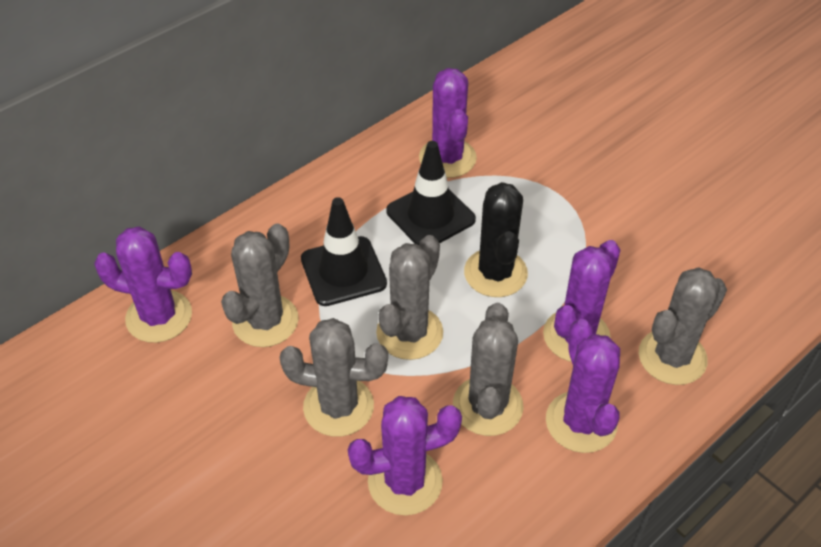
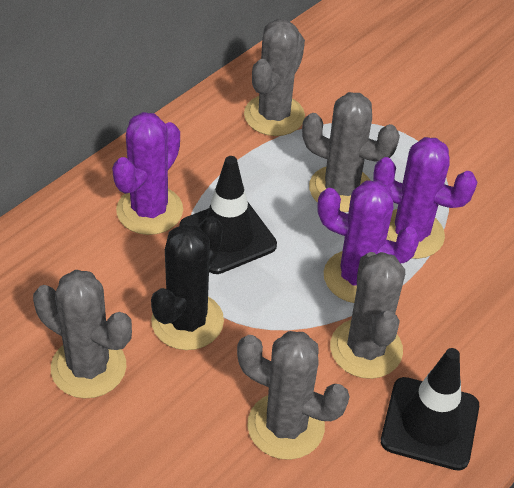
purple cactus: [94,226,192,343] [348,396,462,516] [419,68,477,178] [543,240,620,362] [546,319,620,453] = 5 -> [112,112,183,235] [317,180,420,303] [373,137,477,259] = 3

